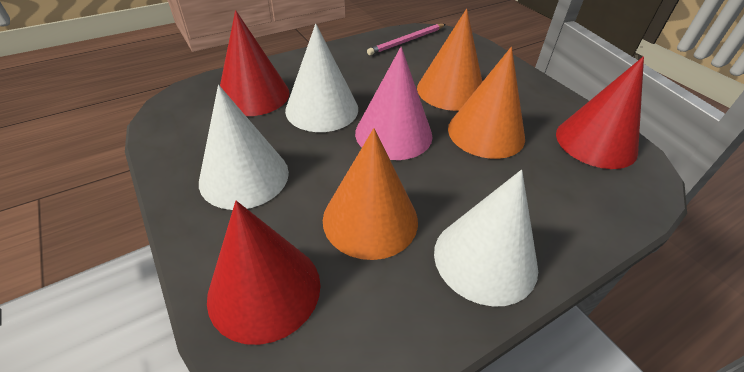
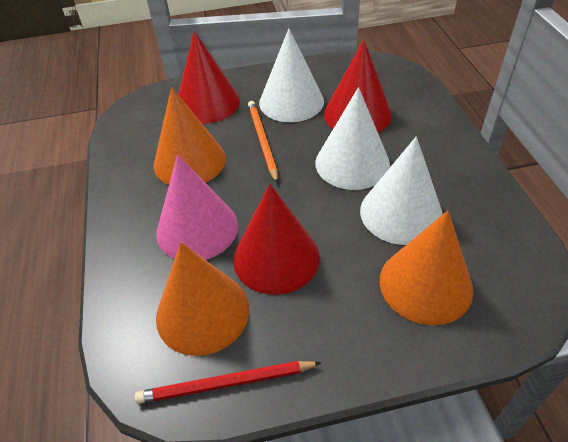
orange pencil: none = 0 -> [248,101,278,183] = 1
pink pencil: [367,24,445,55] = 1 -> none = 0
red pencil: none = 0 -> [135,361,322,404] = 1

